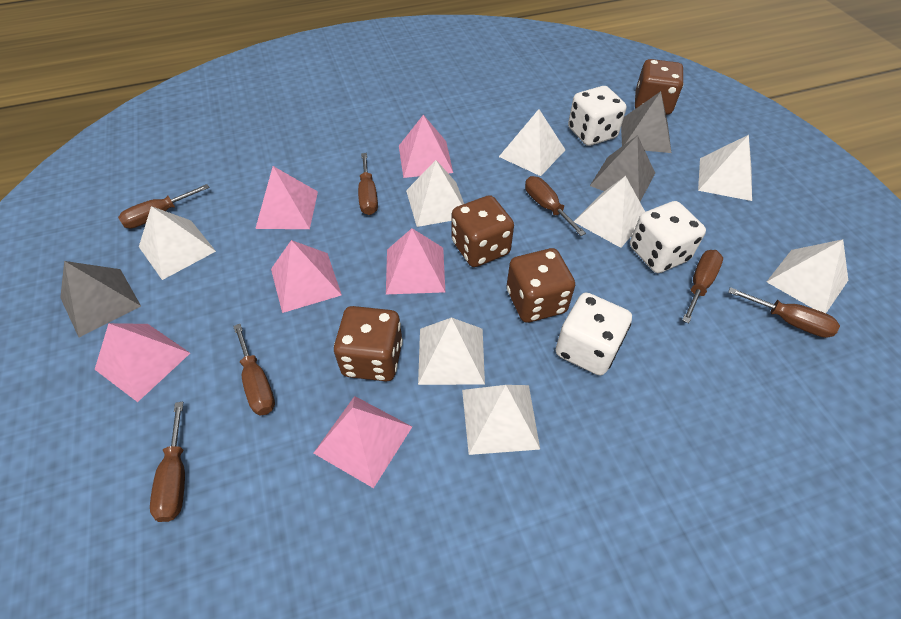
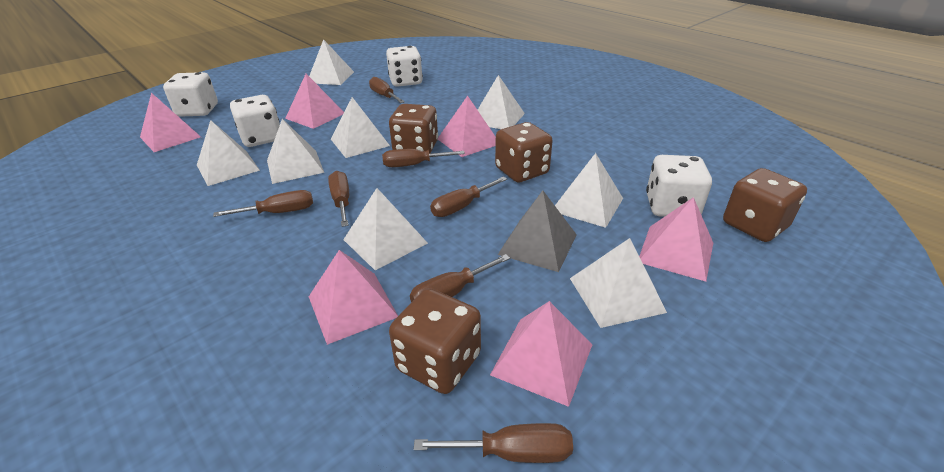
grey pyramid: [60,261,141,337] [590,135,655,201] [621,91,671,153] = 3 -> [498,190,577,272] = 1
white dice: [556,293,632,375] [568,86,626,146] [630,201,706,273] = 3 -> [163,72,218,117] [230,95,280,147] [386,46,423,87] [646,155,712,217] = 4

